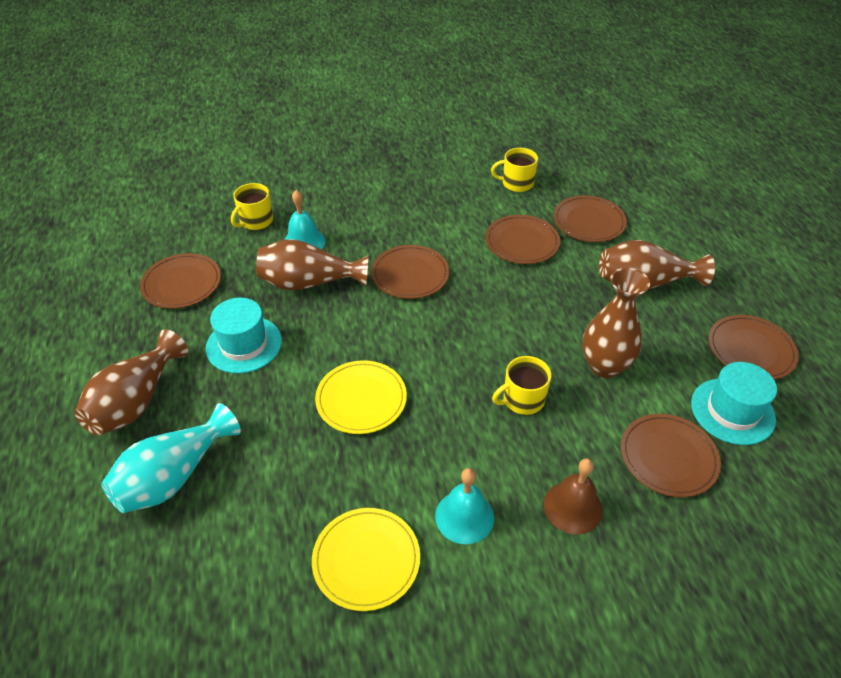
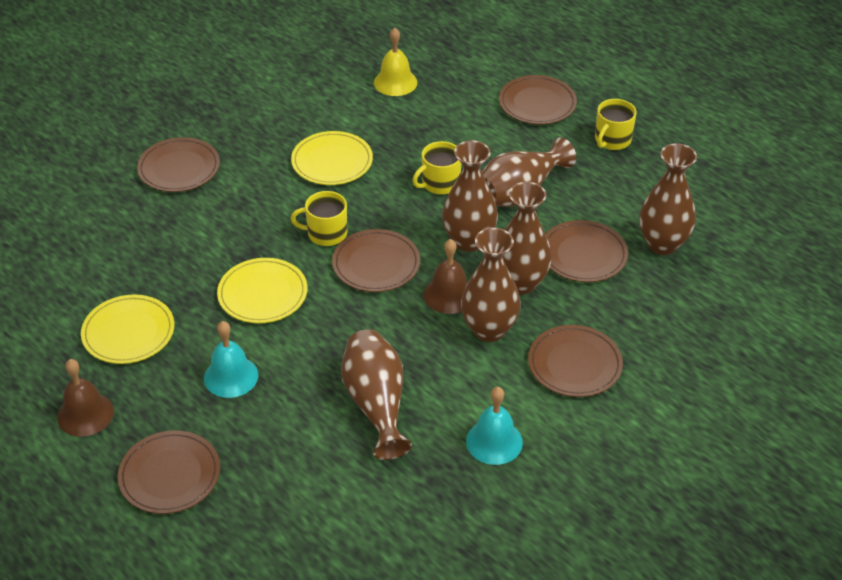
brown bell: [544,458,603,534] = 1 -> [57,359,114,437] [424,239,468,314] = 2
brown vase: [74,329,188,435] [256,239,368,291] [582,268,650,378] [599,240,715,289] = 4 -> [341,330,412,460] [442,140,498,252] [461,228,521,342] [482,137,576,207] [503,182,552,295] [639,143,697,255] = 6
turquoise hat: [206,298,282,373] [691,362,777,445] = 2 -> none = 0
turquoise vase: [101,403,241,513] = 1 -> none = 0
yellow bell: none = 0 -> [374,28,417,96] = 1
yellow plate: [312,508,420,611] [315,360,407,434] = 2 -> [81,295,174,364] [217,258,307,323] [291,131,373,185] = 3

